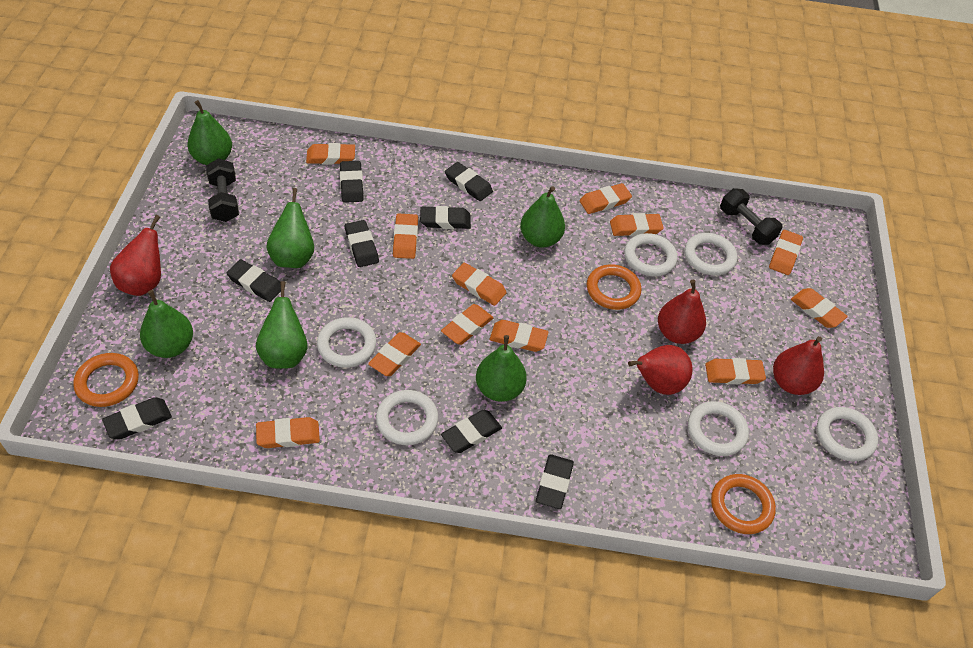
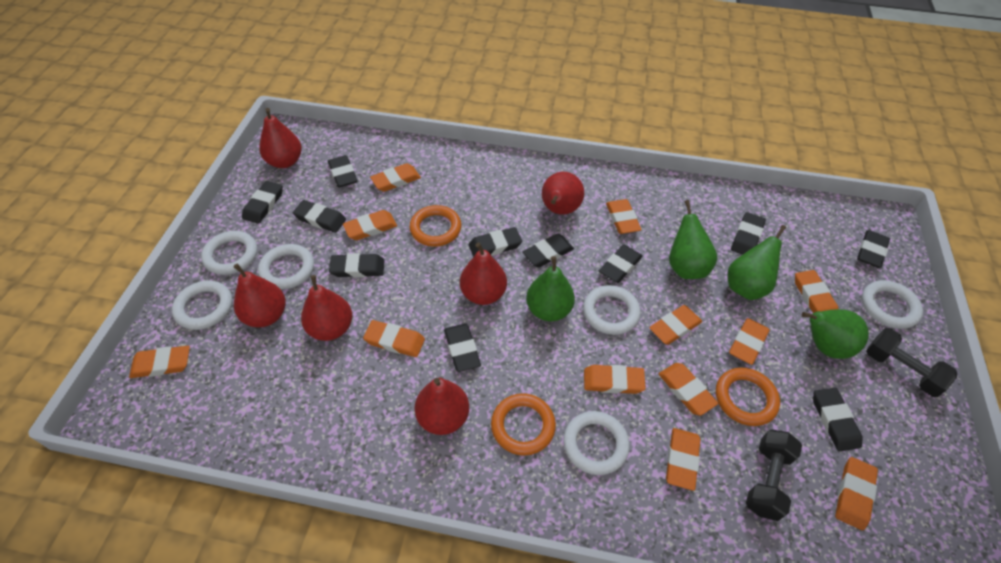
black eraser: [102,397,172,440] [227,259,281,302] [340,161,364,203] [345,220,379,267] [420,206,471,229] [441,410,502,453] [445,162,493,201] [536,454,574,509] = 8 -> [242,181,283,224] [293,200,346,233] [328,155,358,187] [329,253,385,277] [444,323,481,372] [469,227,522,257] [522,234,574,268] [599,244,643,283] [731,212,766,255] [813,388,863,452] [857,230,890,268] = 11
green pear: [140,290,193,358] [187,100,232,165] [256,281,308,369] [267,188,314,268] [476,335,527,402] [520,186,565,248] = 6 -> [526,256,575,321] [669,200,717,279] [728,225,786,300] [802,309,869,359] = 4
red pear: [110,215,161,296] [628,345,692,395] [658,280,706,344] [773,336,824,395] = 4 -> [233,263,286,327] [260,108,302,168] [301,275,352,341] [414,378,469,435] [460,242,507,305] [542,172,584,215] = 6

